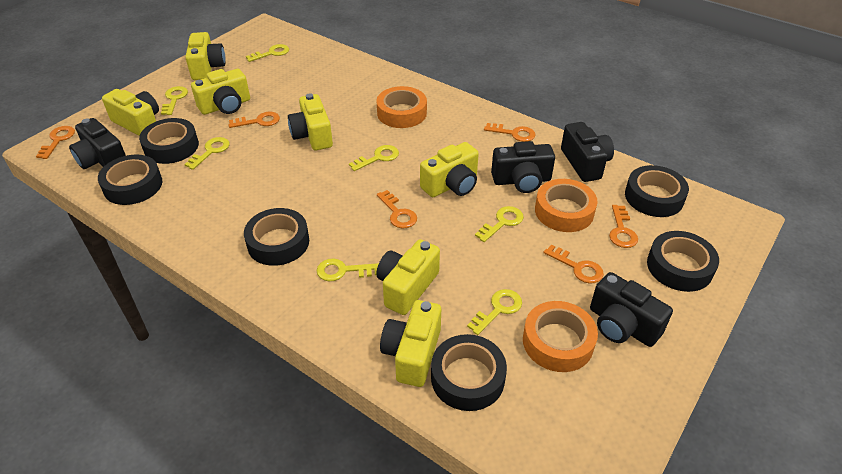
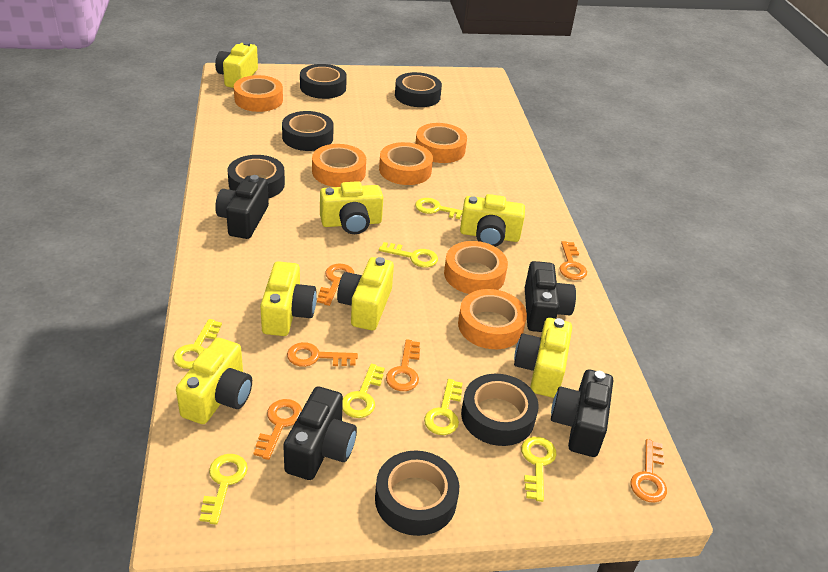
orange tape: [376,86,427,128] [523,301,598,372] [535,179,597,232] = 3 -> [234,75,283,112] [312,144,366,187] [379,142,433,185] [415,123,467,163] [444,241,508,294] [458,289,527,349] = 6

